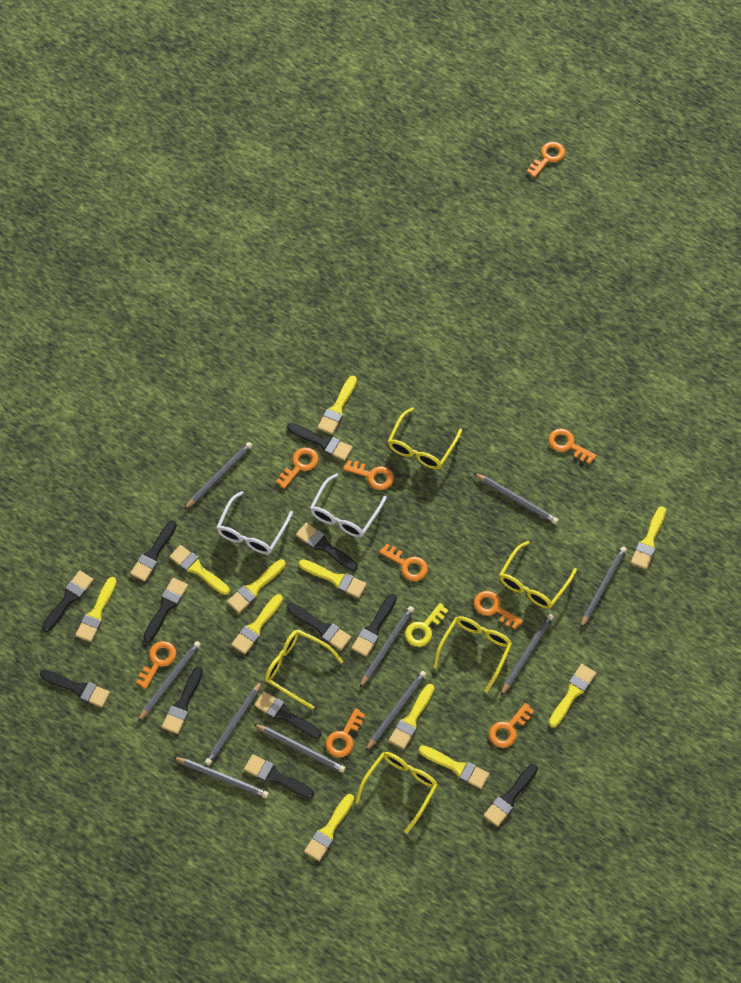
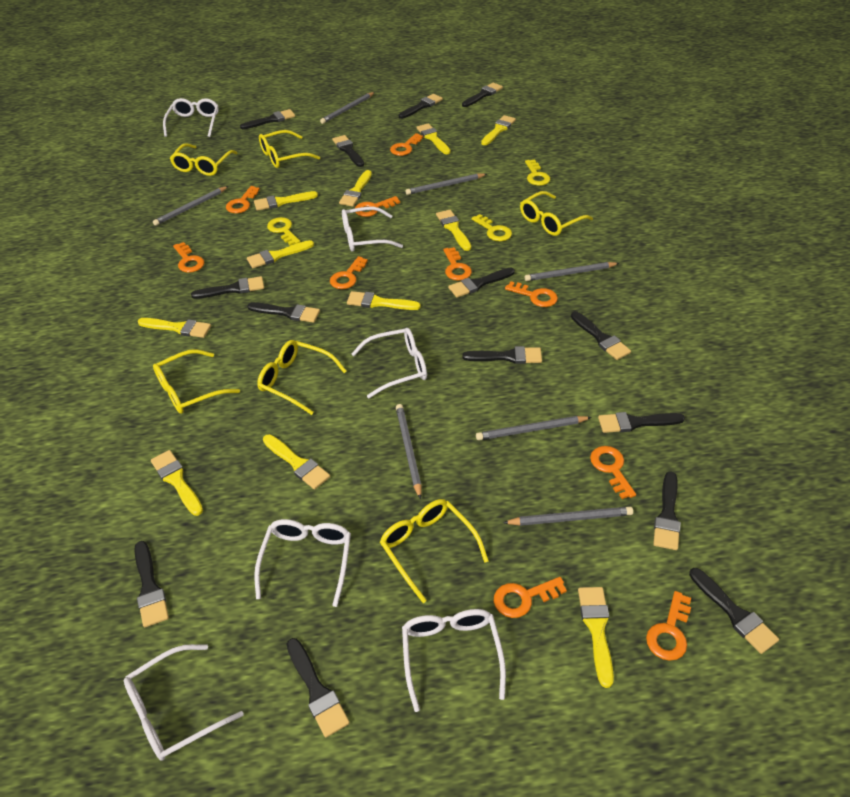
black brush: [40,670,110,707] [42,571,94,632] [130,520,177,582] [143,578,188,642] [162,666,203,734] [244,754,314,798] [254,691,321,739] [287,423,353,461] [287,603,351,650] [296,523,358,571] [352,594,397,657] [484,764,538,827] = 12 -> [134,541,169,627] [191,276,264,299] [240,109,295,129] [247,302,320,323] [287,638,350,738] [332,135,364,167] [399,94,443,119] [448,267,515,298] [462,82,503,107] [462,346,542,364] [571,311,631,360] [598,412,685,433] [653,471,681,550] [689,568,779,654] = 14
grey pencil: [138,641,201,721] [173,757,269,798] [184,442,253,510] [205,681,262,765] [254,724,345,773] [360,606,414,687] [366,671,427,751] [474,473,558,524] [501,614,554,696] [580,546,627,628] = 10 -> [153,186,229,226] [320,92,375,124] [396,404,422,499] [405,173,487,195] [476,416,592,440] [503,507,633,526] [525,262,619,281] = 7
orange key: [136,641,176,689] [276,448,319,489] [325,708,365,757] [343,460,394,490] [379,544,428,581] [474,591,523,630] [489,703,534,748] [527,142,565,178] [548,429,597,464] = 9 -> [173,242,204,273] [226,186,260,213] [330,256,368,289] [355,196,400,217] [390,133,423,156] [443,247,472,281] [494,577,567,618] [505,281,558,307] [590,446,636,499] [646,591,691,661] = 10
white glasses: [216,491,293,554] [310,473,387,538] = 2 -> [124,644,244,761] [163,98,219,137] [254,519,351,607] [342,207,403,252] [351,328,427,398] [402,609,506,712] = 6
yellow glasses: [265,630,343,710] [355,752,438,834] [388,407,462,469] [433,616,512,693] [499,541,577,609] = 5 -> [153,349,240,414] [170,143,237,176] [257,340,346,415] [259,130,320,168] [380,499,489,603] [520,191,593,236] = 6
yellow key: [405,603,448,647] = 1 -> [267,217,300,246] [472,214,512,241] [525,160,550,186] = 3

